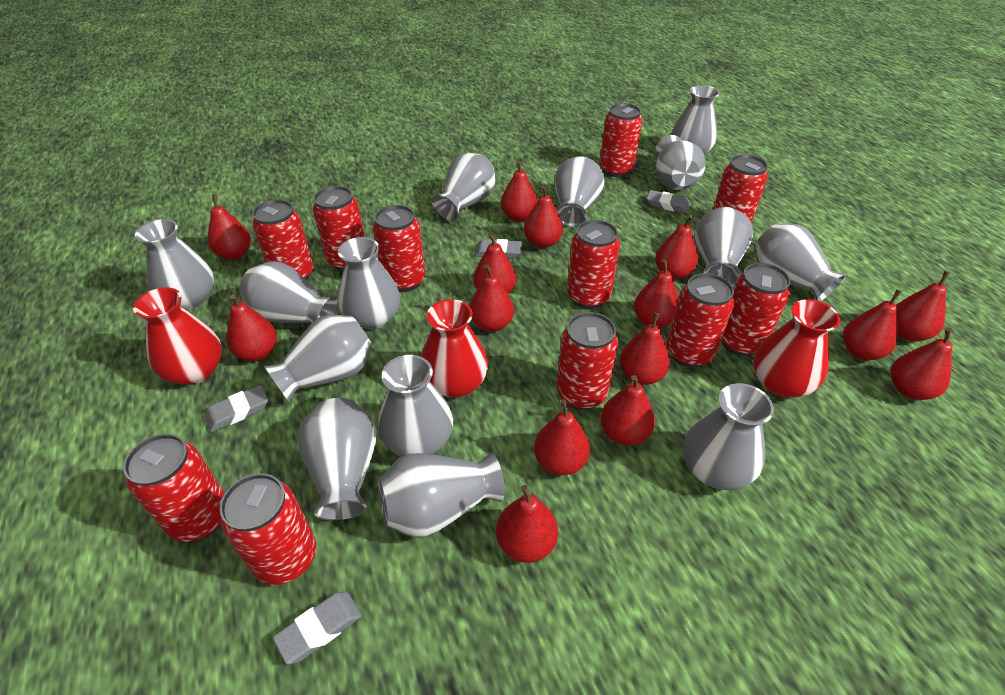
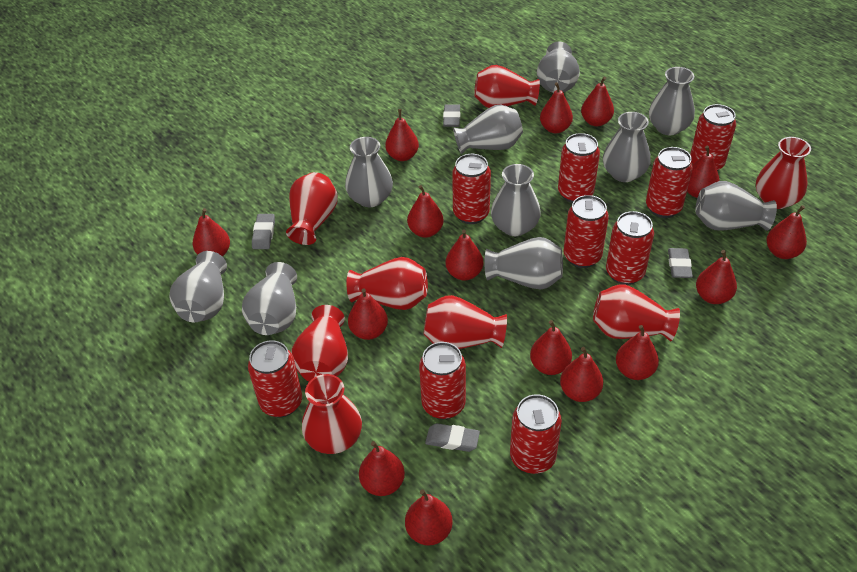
grey vase: [135,219,214,310] [240,261,338,323] [264,314,372,401] [297,398,377,520] [338,237,400,330] [378,355,453,457] [378,453,505,538] [432,153,495,221] [555,156,605,227] [656,135,706,190] [671,85,720,154] [683,383,774,490] [694,207,753,285] [755,224,846,301] = 14 -> [170,251,227,322] [242,262,297,335] [345,137,393,207] [453,105,523,154] [485,237,563,290] [491,164,541,236] [537,42,580,93] [603,112,650,182] [649,67,695,135] [695,181,777,231] = 10
red can: [123,434,225,542] [220,473,316,585] [252,199,313,280] [313,186,365,271] [373,205,425,292] [557,312,618,410] [567,220,620,309] [600,103,642,177] [666,273,734,368] [713,154,768,223] [721,263,791,356] = 11 -> [248,340,302,417] [419,342,466,419] [452,154,491,224] [510,394,562,474] [558,133,600,203] [563,195,609,268] [606,211,654,285] [646,147,693,218] [690,104,736,171] = 9
red vase: [133,287,222,385] [421,299,488,398] [753,299,841,398] = 3 -> [286,172,338,245] [291,305,348,381] [302,374,362,454] [346,257,428,310] [424,295,507,349] [474,65,540,108] [593,284,680,341] [756,137,811,209] = 8

